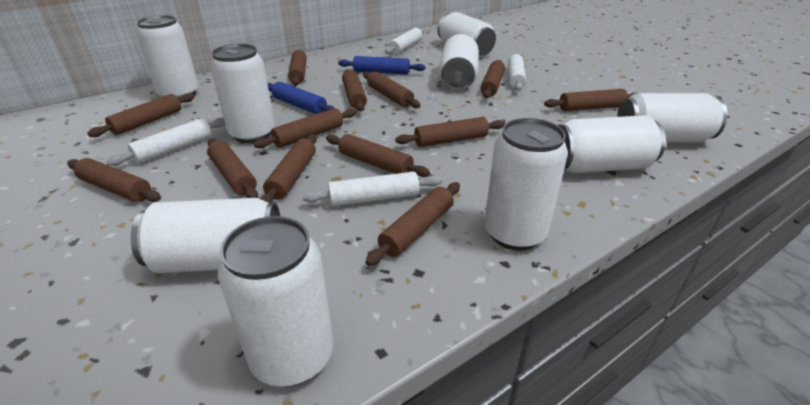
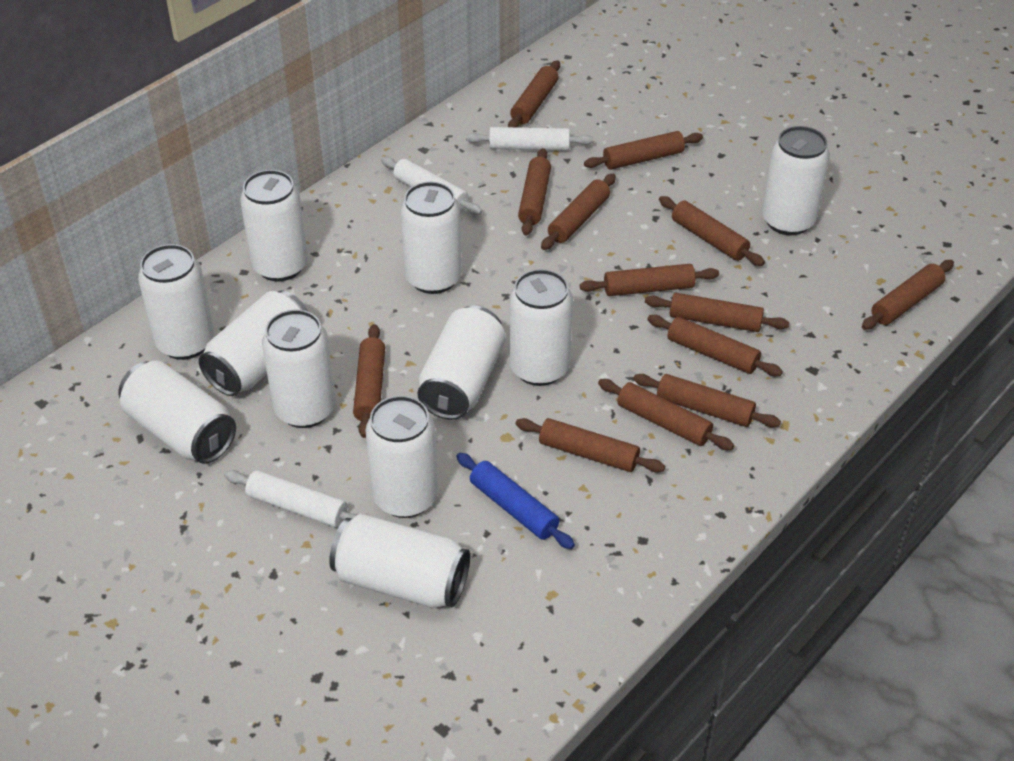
blue rolling pin: [267,82,334,114] [338,56,425,75] = 2 -> [456,453,575,549] = 1
white can: [131,198,281,273] [136,15,198,98] [210,44,275,143] [218,216,333,387] [437,12,496,57] [439,34,479,91] [484,118,568,251] [558,115,666,173] [617,93,728,142] = 9 -> [118,361,236,464] [138,244,214,360] [199,291,308,396] [240,170,308,281] [262,310,336,428] [329,514,470,608] [365,396,438,518] [400,182,462,294] [418,306,505,420] [509,269,573,386] [762,126,830,235] = 11
white rolling pin: [106,118,225,166] [302,171,442,206] [385,28,424,54] [508,54,526,91] = 4 -> [224,470,358,528] [381,156,482,215] [466,127,593,150] = 3

